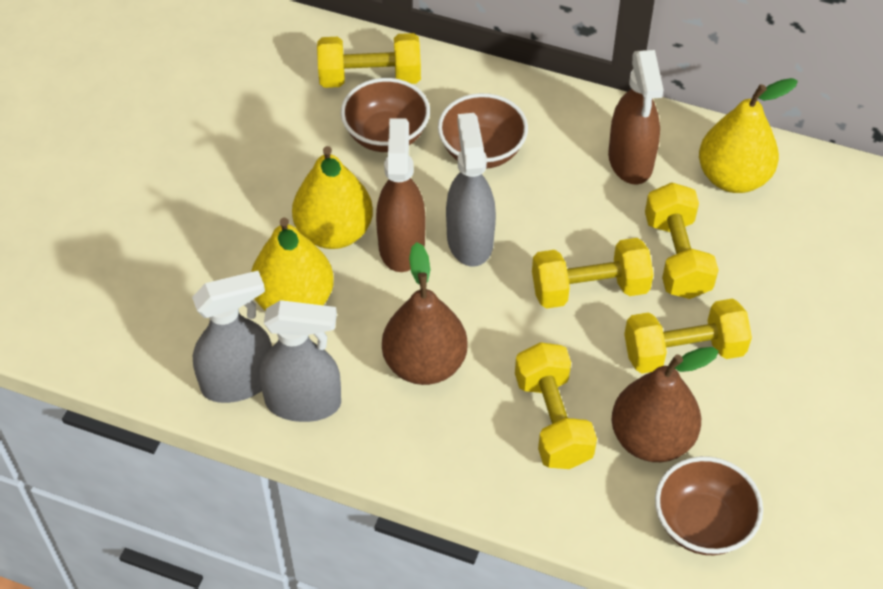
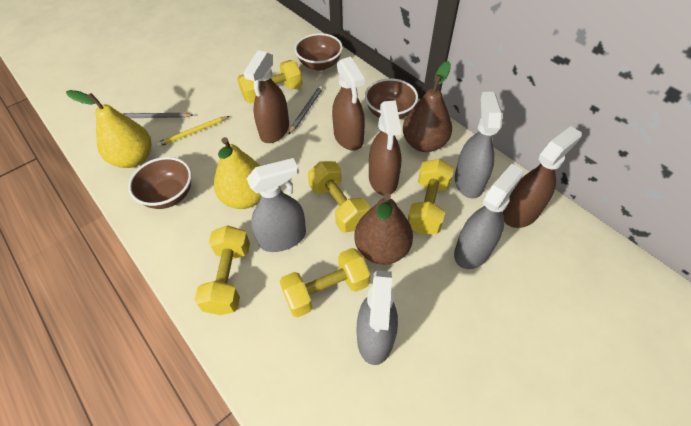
brown spray bottle: [376,118,426,272] [608,50,663,185] = 2 -> [243,50,289,143] [332,57,365,151] [369,100,401,196] [503,126,582,228] = 4
grey pencil: none = 0 -> [122,113,193,118] [288,86,323,135] = 2
grey spray bottle: [192,271,272,403] [259,300,341,422] [446,113,496,267] = 3 -> [246,158,306,252] [357,270,398,365] [454,164,524,269] [455,92,503,199] = 4
yellow pear: [251,218,334,311] [292,146,373,249] [699,78,798,193] = 3 -> [66,90,151,168] [214,137,261,209] = 2
yellow pencil: none = 0 -> [156,116,230,147] = 1

